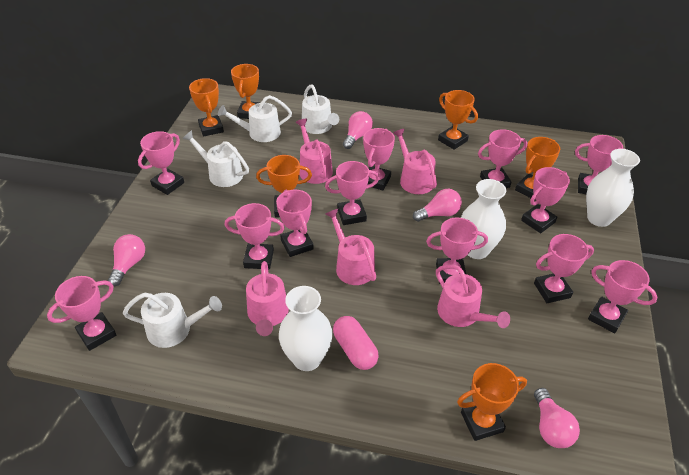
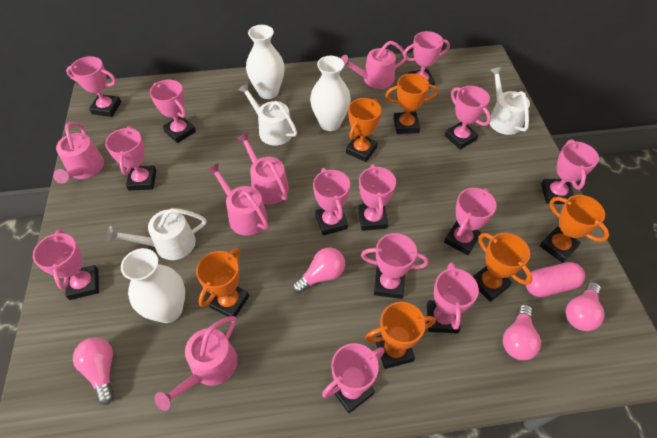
pink trophy: [47,276,117,351] [138,131,184,195] [225,203,285,270] [276,189,314,257] [325,161,380,225] [363,128,395,190] [426,218,488,284] [478,129,527,188] [521,167,570,233] [534,234,594,303] [575,135,624,194] [588,260,657,333] = 12 -> [33,229,99,300] [66,56,121,117] [105,126,156,191] [150,80,196,143] [313,168,350,235] [322,343,385,413] [358,164,396,231] [361,233,429,299] [403,31,450,85] [427,262,479,333] [444,188,497,255] [445,86,491,149] [541,139,599,204] = 13
white watering can: [123,293,222,348] [182,130,249,187] [218,95,292,142] [302,85,339,134] = 4 -> [106,208,206,260] [238,83,297,146] [489,67,530,135] = 3

